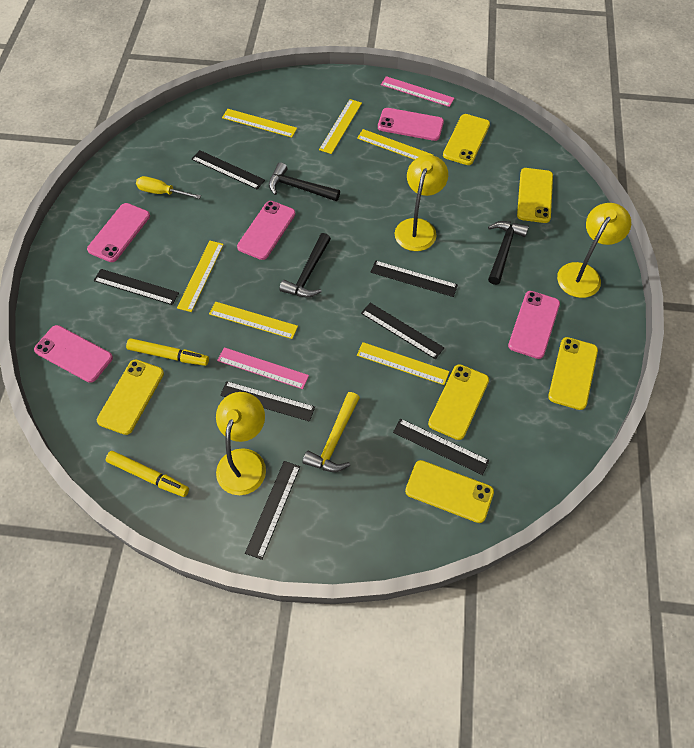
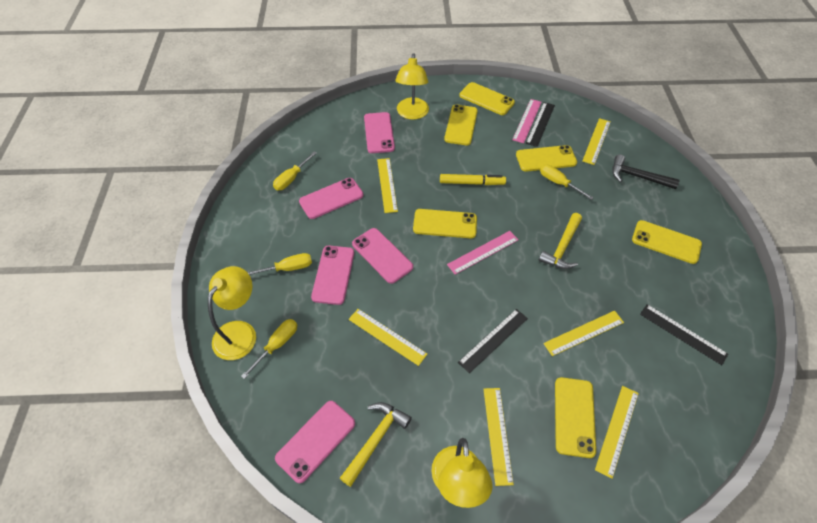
black hammer: [269,162,340,201] [279,233,331,298] [488,221,529,285] = 3 -> [612,155,680,189] = 1
black ruler: [94,269,179,305] [192,150,265,190] [220,381,315,422] [245,461,300,560] [361,303,444,359] [371,261,458,297] [393,419,490,475] = 7 -> [458,309,528,373] [526,102,555,147] [640,304,728,365] = 3
yellow hammer: [303,392,360,472] = 1 -> [340,402,412,487] [539,213,582,269] = 2
yellow marker: [106,451,189,497] [126,338,209,366] = 2 -> [440,174,506,185] = 1
yellow screwdriver: [136,176,201,199] = 1 -> [241,319,297,379] [247,253,312,275] [273,152,317,190] [540,165,594,200] = 4

